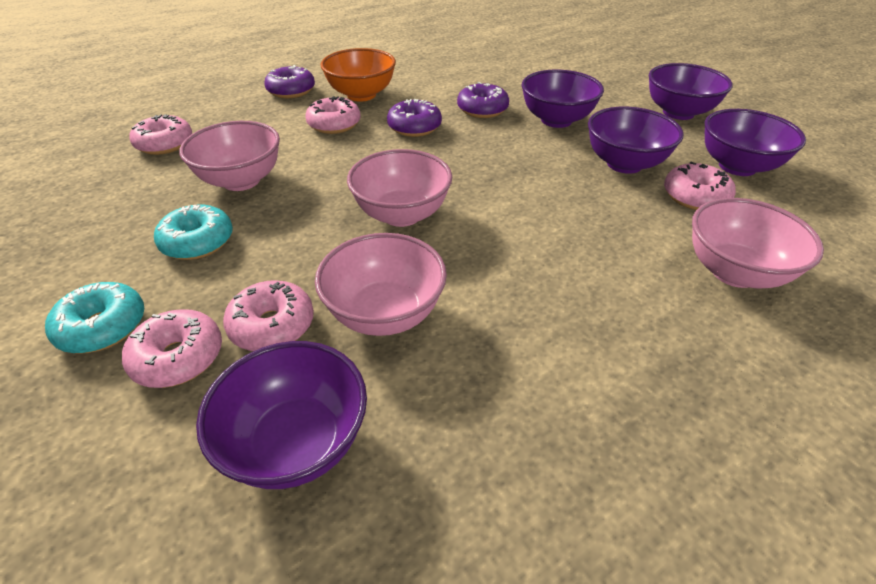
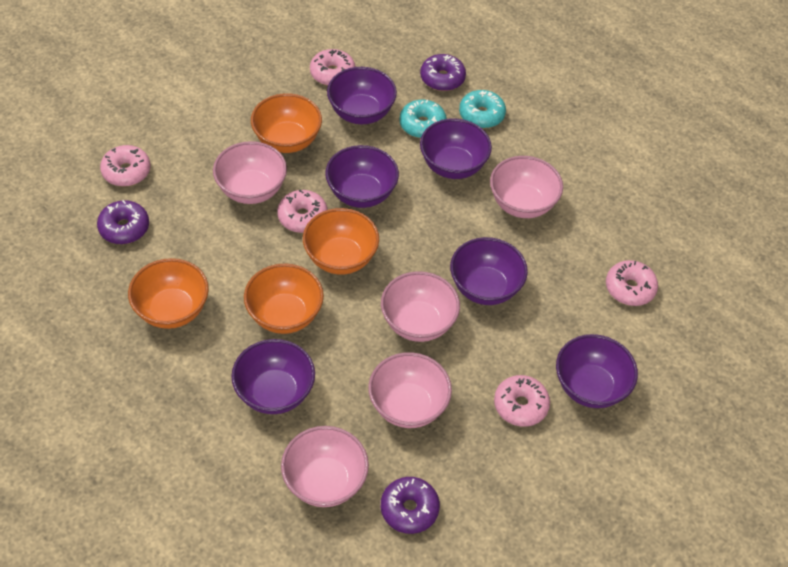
orange bowl: [320,48,396,102] = 1 -> [128,258,209,329] [244,263,324,334] [251,93,322,153] [303,208,379,275] = 4
pink bowl: [179,121,280,191] [315,233,447,336] [347,149,452,227] [692,198,824,288] = 4 -> [213,141,287,204] [281,426,369,507] [368,352,452,428] [381,271,460,342] [490,156,563,218] = 5
purple bowl: [196,341,367,489] [522,70,604,128] [588,106,683,174] [649,63,733,120] [705,109,806,176] = 5 -> [231,339,315,414] [325,145,399,208] [327,67,397,124] [420,118,492,179] [450,237,528,305] [556,334,638,408] = 6

